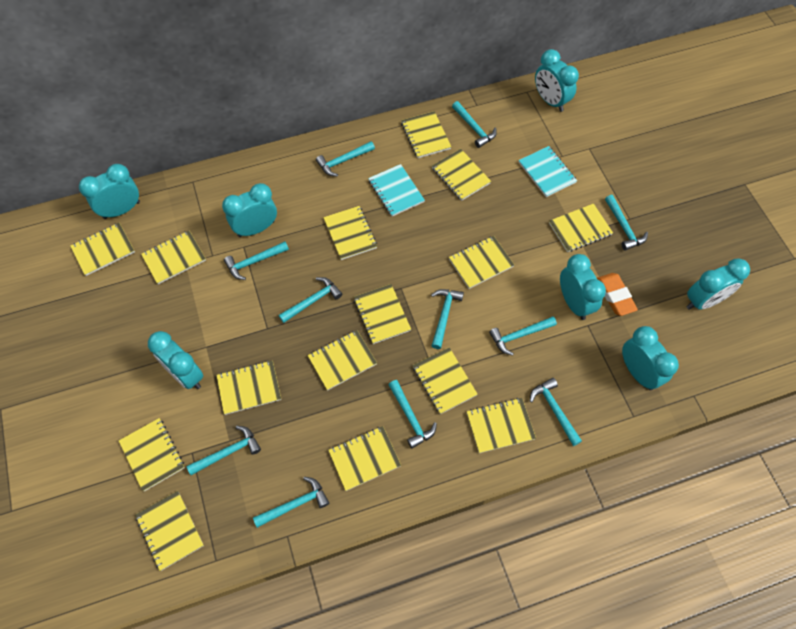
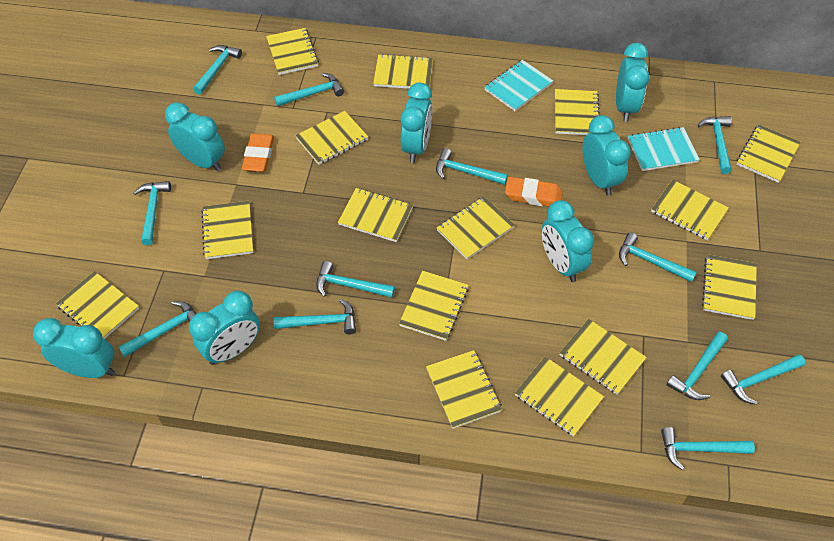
orange eraser: [597,273,638,316] = 1 -> [242,133,274,172] [505,177,563,206] = 2
turquoise hammer: [187,426,261,475] [224,241,289,280] [253,477,329,528] [278,277,342,323] [316,141,375,176] [388,380,437,449] [431,289,464,349] [452,101,497,148] [489,316,557,355] [530,378,582,446] [605,195,648,251] = 11 -> [119,301,196,357] [134,181,171,245] [193,45,242,95] [273,298,356,334] [274,73,344,107] [316,261,395,298] [436,148,508,185] [619,233,696,282] [661,427,755,470] [667,332,728,400] [697,116,732,174] [721,354,805,405] = 12

